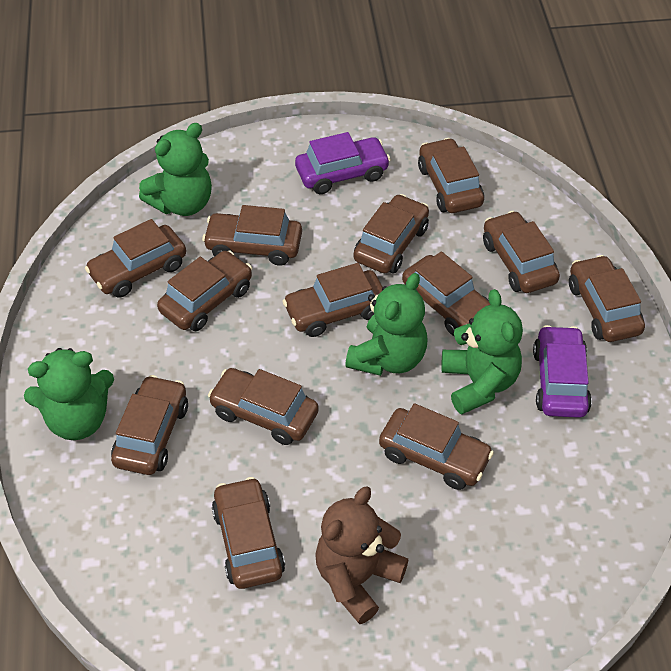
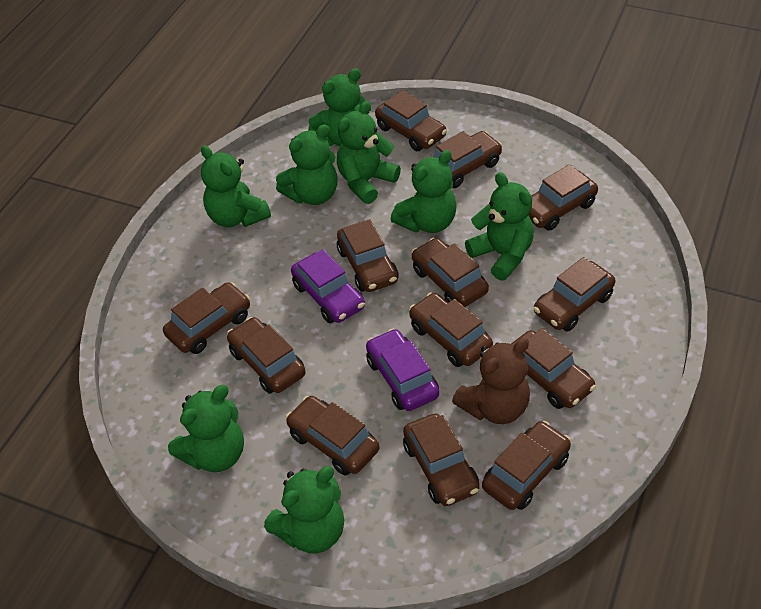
green teddy bear: [24,348,114,440] [139,123,212,216] [345,273,428,376] [441,289,523,414] = 4 -> [168,385,244,472] [201,145,271,227] [264,466,344,554] [276,124,338,205] [308,68,365,146] [337,101,401,204] [391,150,457,233] [465,172,534,281] = 8

